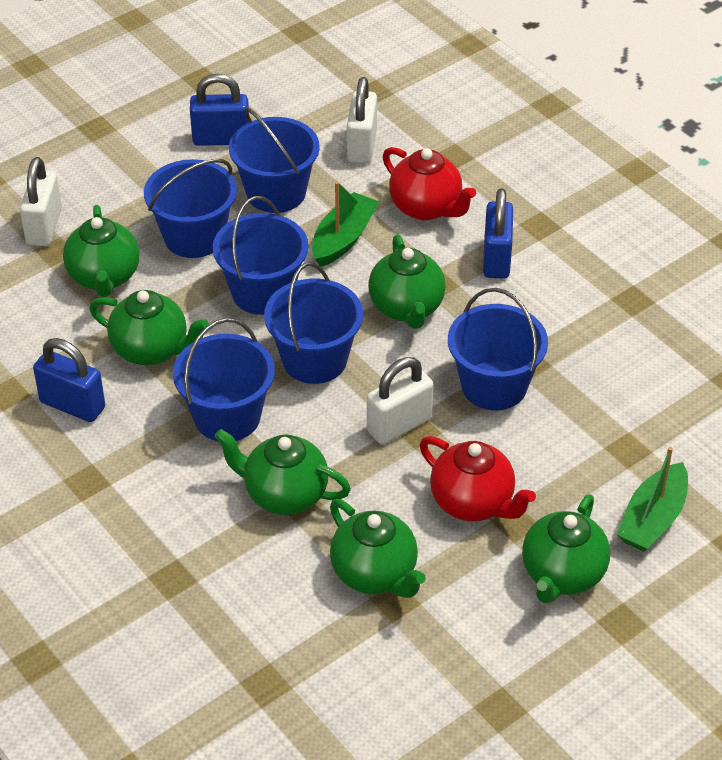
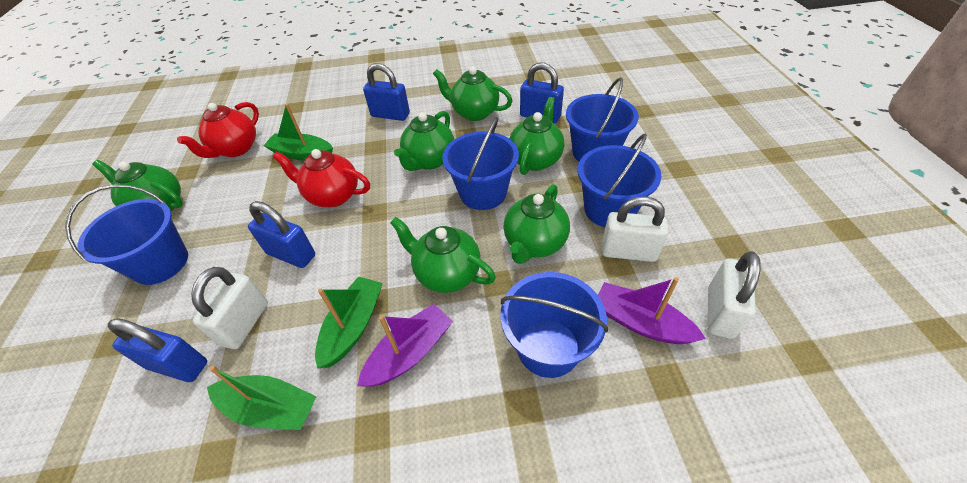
blue bucket: [144,159,237,258] [173,318,275,441] [213,196,308,315] [229,108,320,213] [264,262,363,384] [448,288,548,410] = 6 -> [65,184,188,285] [442,117,519,210] [501,272,608,378] [566,77,639,162] [578,134,662,227] = 5
blue padlock: [33,338,105,422] [190,74,249,146] [483,188,513,279] = 3 -> [108,318,207,382] [248,201,315,268] [363,63,410,121] [520,63,564,123] = 4
green boat: [312,181,379,267] [617,447,688,552] = 2 -> [207,365,317,430] [263,104,333,161] [315,276,383,368] = 3
purple boat: none = 0 -> [357,304,453,387] [598,277,706,344] = 2

